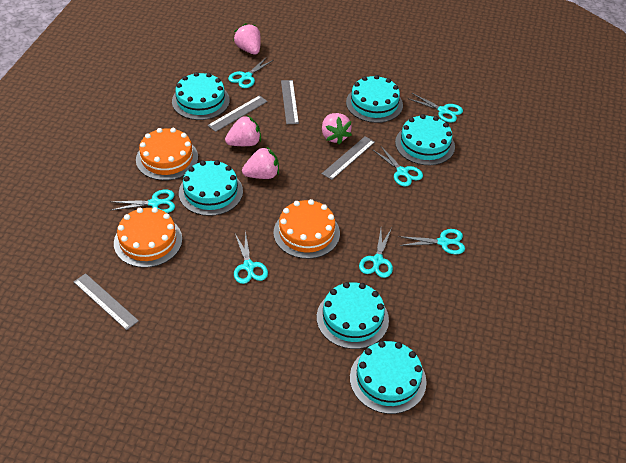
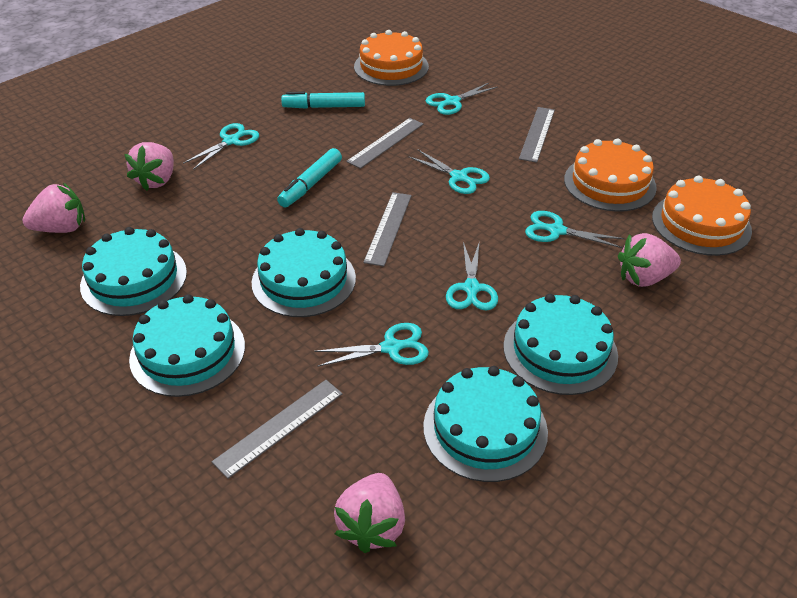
turquoise cake: [172,72,230,120] [179,160,243,216] [317,282,389,349] [346,75,403,123] [350,341,427,414] [395,114,455,165] = 6 -> [80,227,187,316] [129,294,245,397] [252,228,356,317] [423,366,548,482] [503,294,618,395] = 5
turquoise marker: none = 0 -> [277,148,342,207] [281,92,365,109] = 2
turquoise scissors: [110,189,175,213] [228,57,273,88] [234,230,268,284] [359,228,393,278] [373,145,423,187] [399,229,465,254] [407,93,463,123] = 7 -> [183,123,259,170] [314,323,429,367] [408,149,490,194] [425,82,498,115] [446,242,498,310] [525,211,624,248] = 6

